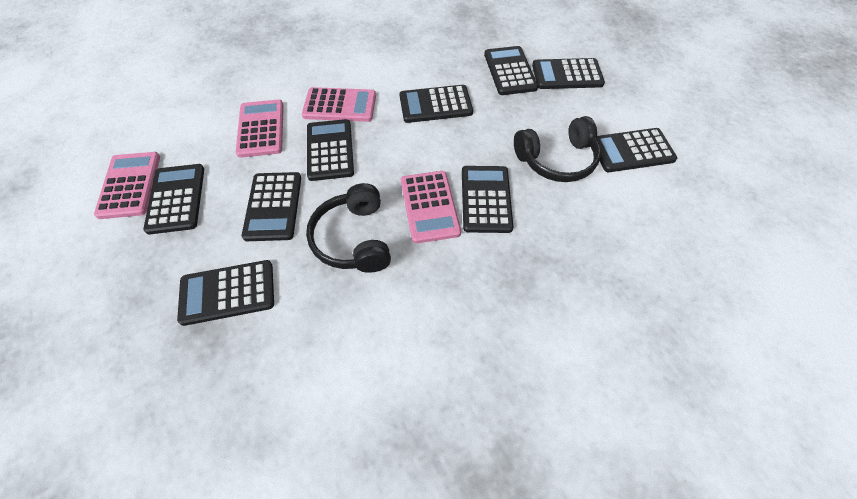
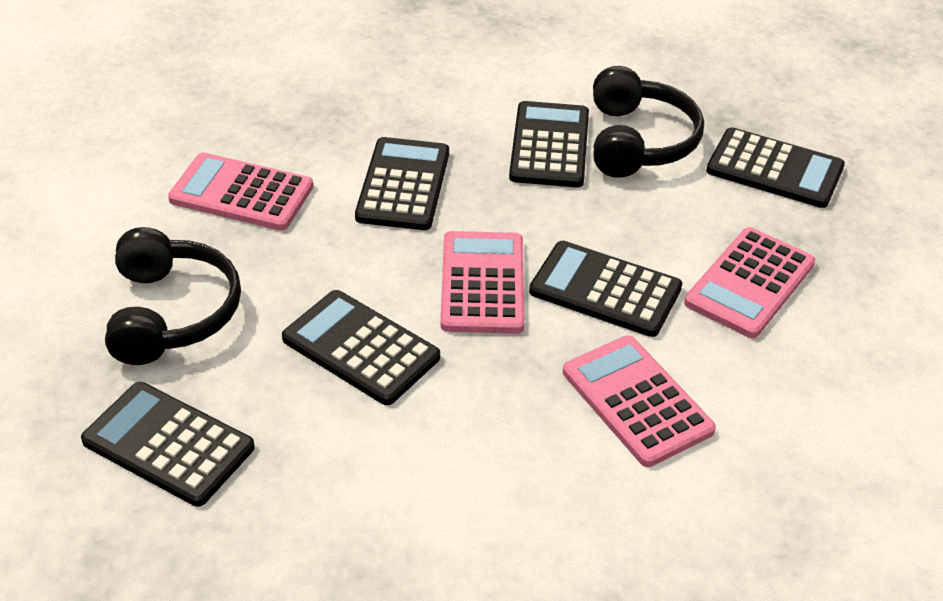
black calculator: [143,164,204,234] [177,260,274,326] [242,172,301,241] [307,119,354,181] [399,85,473,123] [462,166,513,233] [484,46,538,95] [532,58,605,89] [597,128,677,172] = 9 -> [81,382,255,507] [282,290,440,405] [355,137,449,230] [509,101,589,187] [529,241,682,337] [707,127,845,208] = 6

